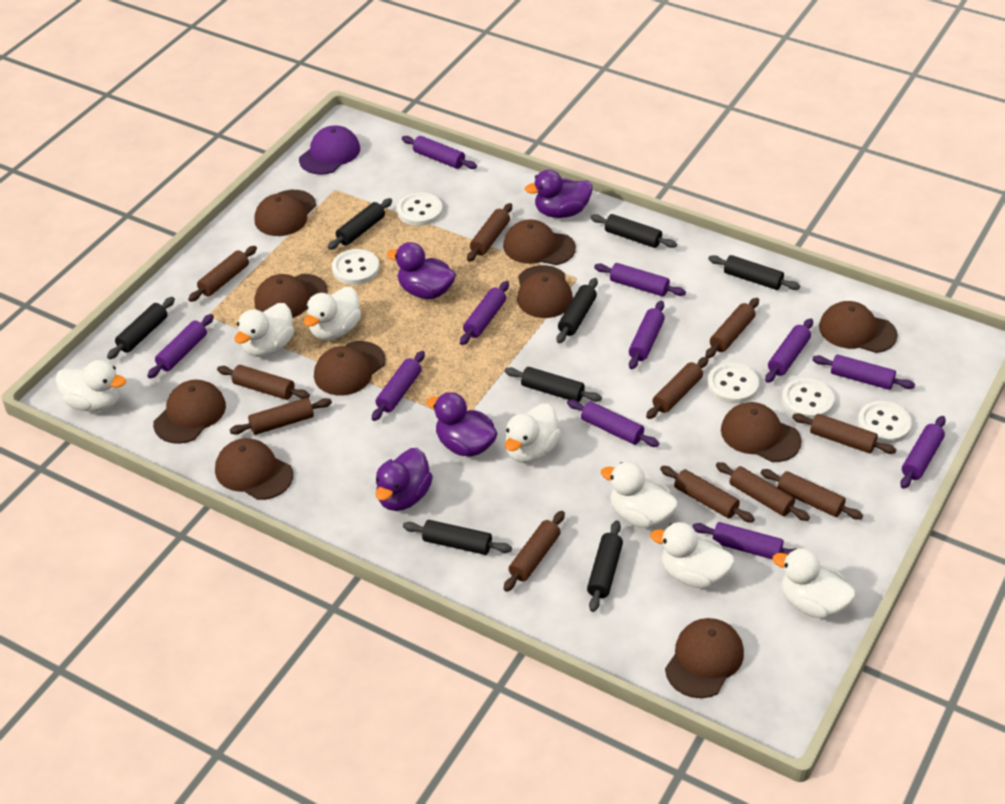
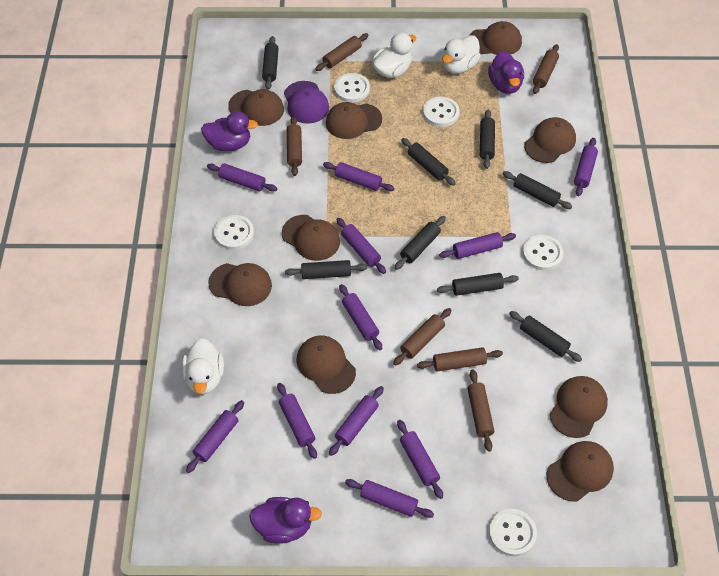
brown cap: [153,380,226,444] [215,438,293,500] [254,190,316,236] [255,274,328,318] [314,341,386,395] [503,219,576,265] [517,265,573,318] [665,618,744,698] [721,402,802,462] [819,301,898,353] = 10 -> [208,263,272,306] [228,89,284,126] [282,215,340,261] [296,335,356,394] [326,102,382,139] [469,21,522,55] [524,117,576,163] [547,441,614,501] [550,376,608,438] = 9
brown rolling pin: [188,246,257,302] [217,365,310,400] [230,398,332,435] [467,203,512,262] [504,511,565,592] [646,357,709,419] [660,466,755,523] [706,298,759,358] [716,462,810,521] [761,469,863,520] [792,413,896,454] = 11 -> [287,116,302,176] [315,33,369,71] [393,308,452,366] [417,347,503,371] [467,370,494,452] [533,44,559,94] = 6
purple duck: [375,448,433,511] [387,242,456,299] [426,392,497,457] [525,170,593,218] = 4 -> [201,111,258,151] [249,497,322,544] [488,51,524,94] = 3
white duck: [55,360,126,412] [235,303,294,357] [304,287,361,340] [505,404,561,463] [601,462,678,528] [650,522,735,588] [772,548,856,618] = 7 -> [181,338,224,394] [372,32,416,78] [442,35,481,74] = 3

